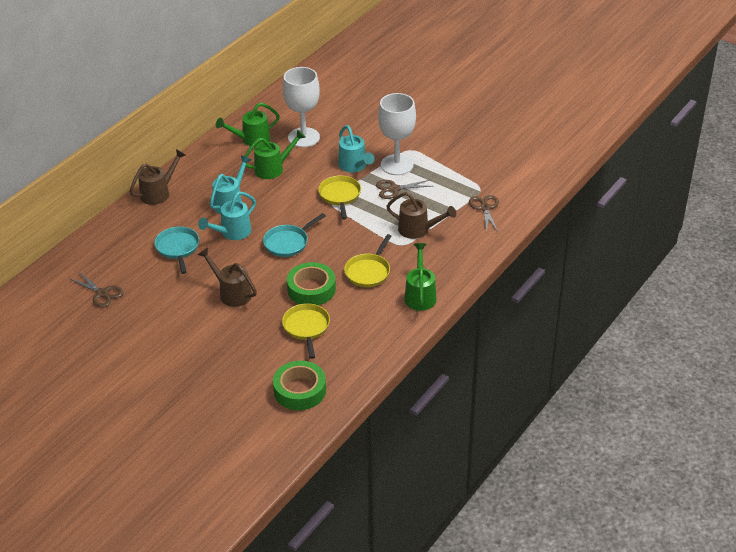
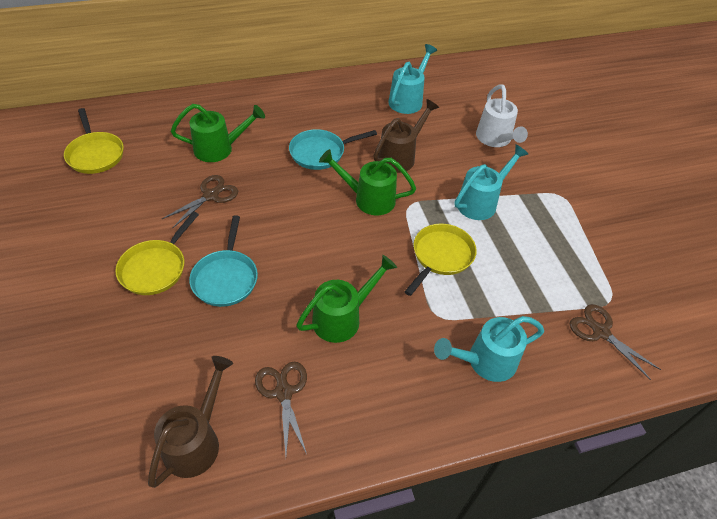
brown watering can: [130,149,186,205] [198,247,257,307] [386,192,456,239] = 3 -> [148,356,233,488] [373,99,439,173] = 2
green tape: [273,361,326,410] [287,262,336,305] = 2 -> none = 0
white goblet: [283,67,320,147] [378,93,416,175] = 2 -> none = 0
white watering can: none = 0 -> [476,84,528,147] = 1

